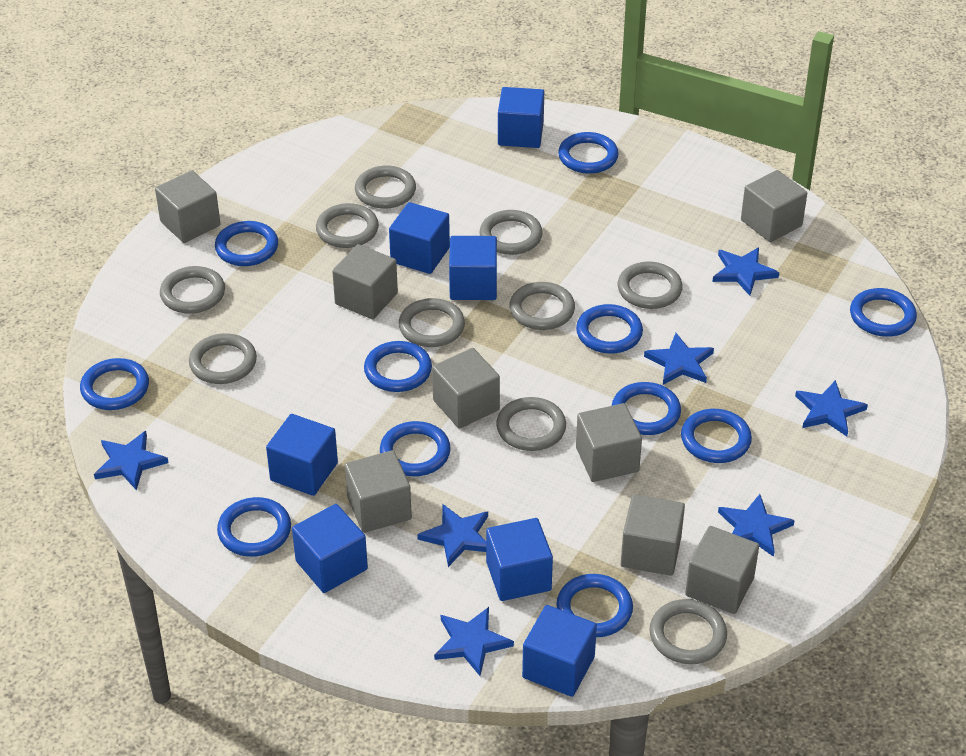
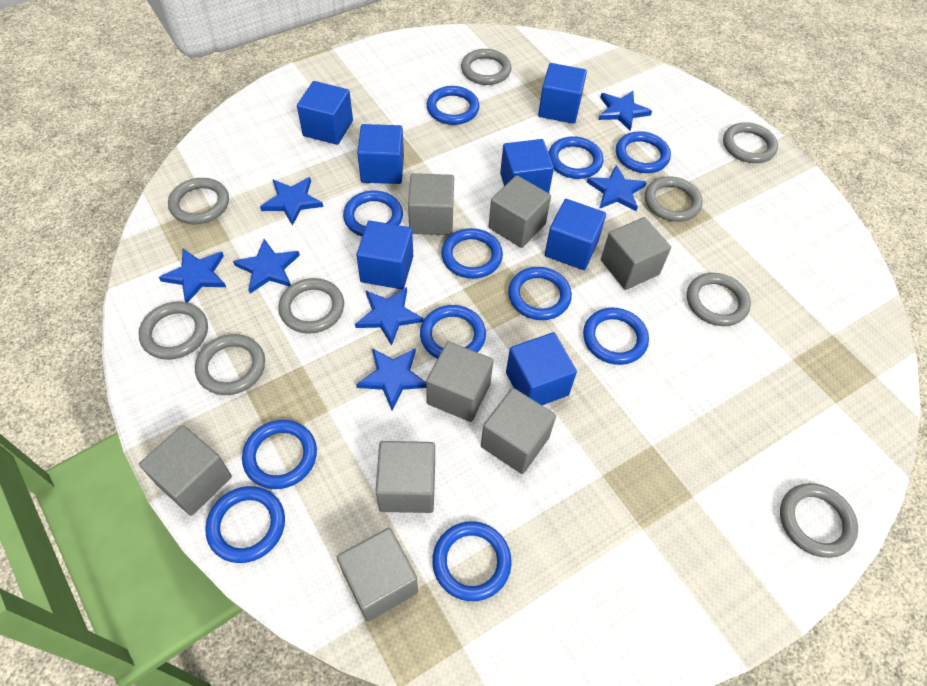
grey ring: [160,266,225,314] [189,333,257,384] [316,203,379,248] [355,166,416,209] [399,298,465,347] [479,210,543,255] [496,397,566,451] [509,282,575,330] [617,262,683,309] [649,599,727,664] = 10 -> [139,301,208,360] [168,178,229,224] [195,334,265,395] [279,278,344,334] [461,49,511,85] [645,176,703,222] [687,273,751,326] [723,122,778,163] [780,483,858,558] = 9

